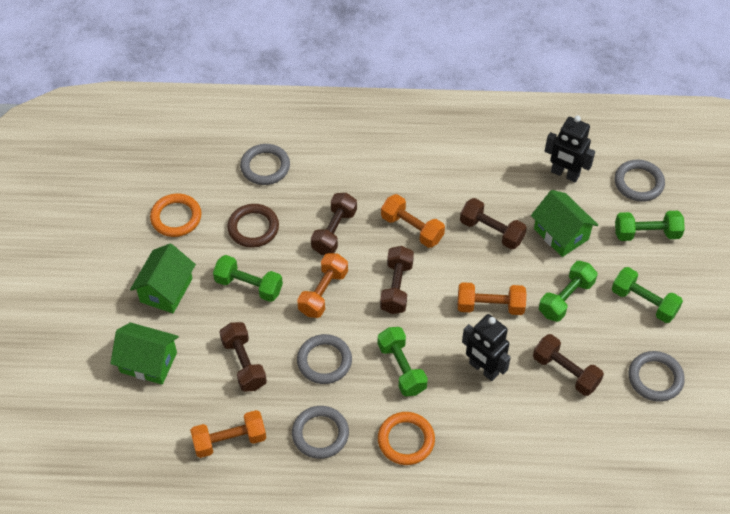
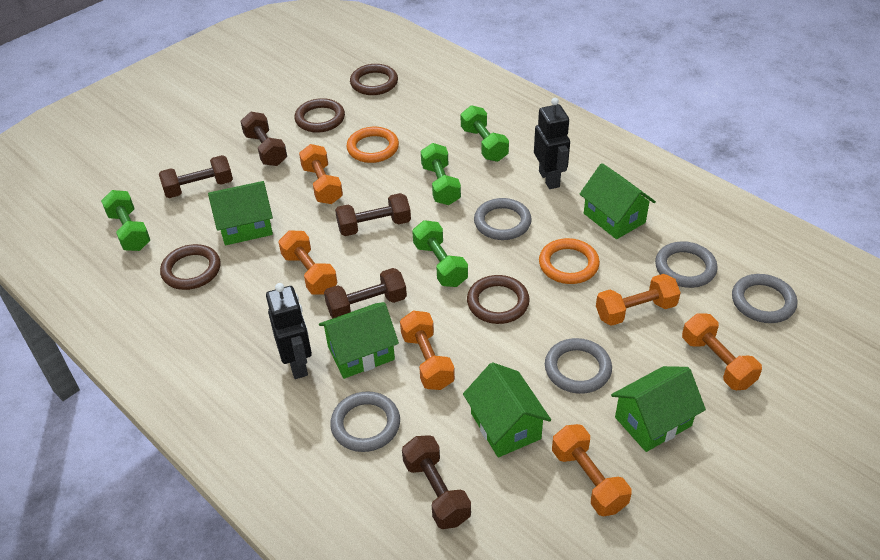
brown ring: [227,204,279,248] = 1 -> [160,244,221,290] [295,98,345,133] [350,64,398,95] [467,275,530,324] = 4
green dumbbell: [213,255,283,302] [378,327,428,396] [539,261,597,322] [612,267,683,323] [615,211,685,241] = 5 -> [101,190,150,251] [412,220,468,287] [421,143,461,205] [461,105,509,162] = 4
green house: [110,323,179,385] [130,244,196,313] [531,190,598,257] = 3 -> [208,181,273,245] [319,302,399,379] [463,362,551,457] [580,163,656,239] [611,366,706,452] = 5
orange dumbbell: [190,410,266,458] [297,253,348,318] [381,194,445,248] [458,282,526,315] = 4 -> [278,230,337,295] [299,144,343,204] [400,311,455,390] [552,424,631,516] [596,274,681,326] [682,313,762,390] = 6

